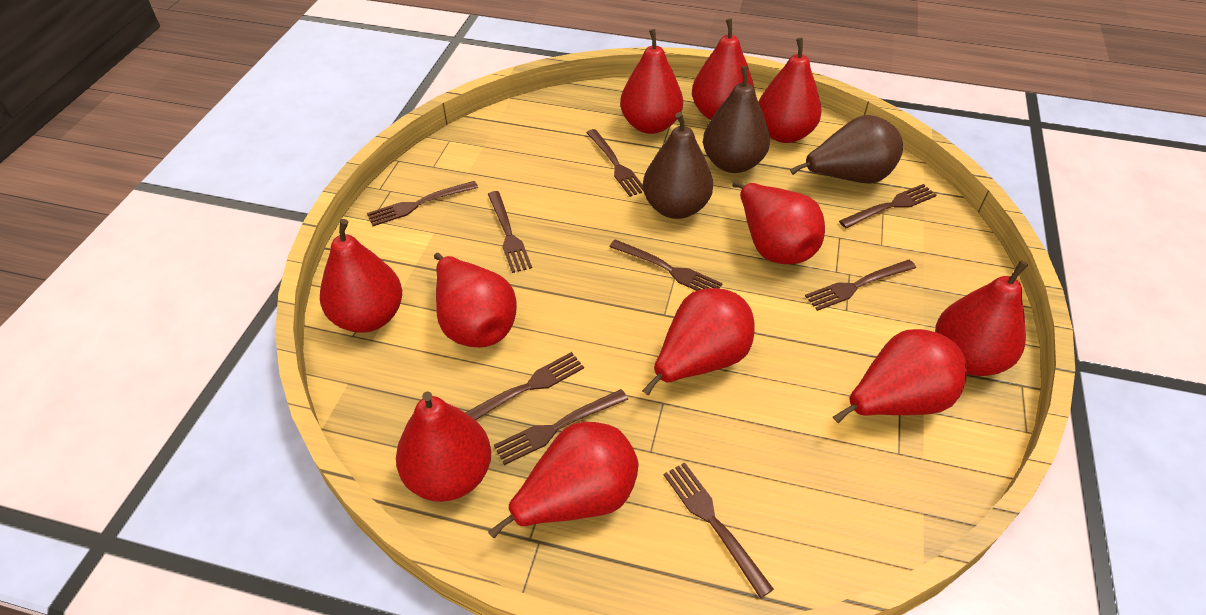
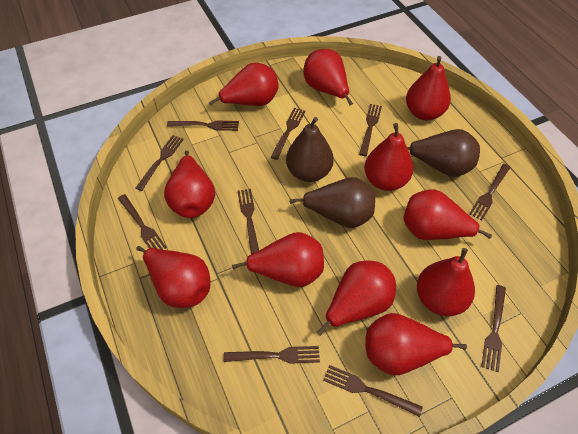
brown fork: [367,181,478,226] [466,352,584,420] [488,191,532,273] [494,389,628,465] [586,129,643,197] [609,239,723,291] [664,462,774,598] [805,260,916,311] [839,184,937,228] = 9 -> [118,194,167,250] [136,135,184,191] [167,121,239,131] [224,346,320,364] [238,189,259,254] [271,108,305,160] [323,365,423,417] [359,104,382,156] [469,164,511,220] [481,285,506,372] = 10

